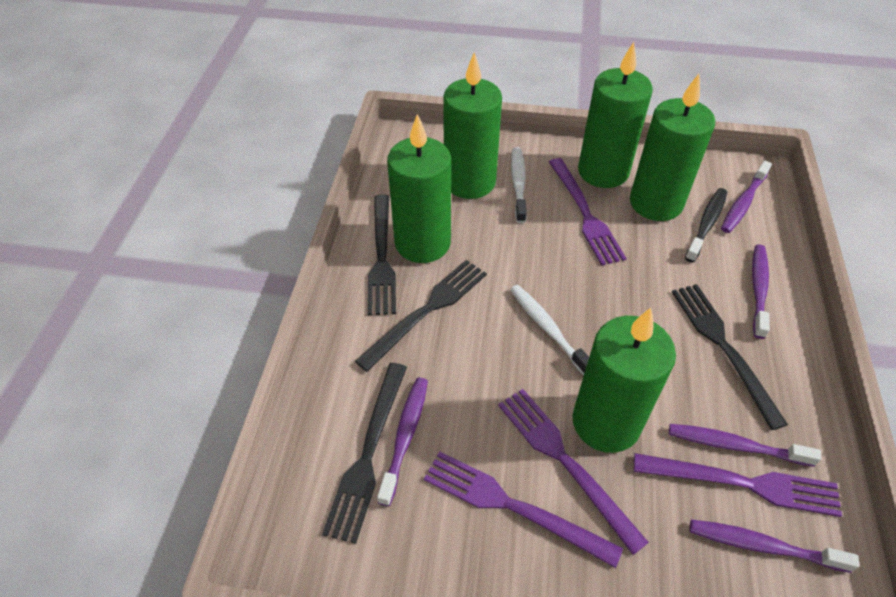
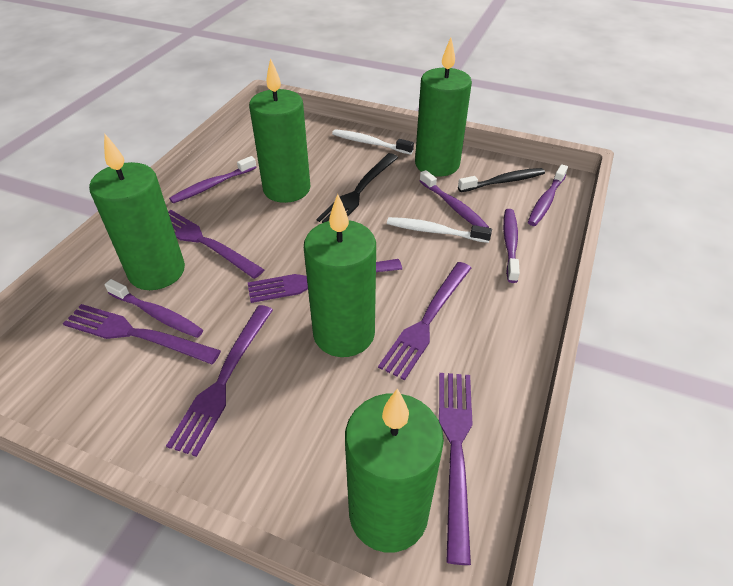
black fork: [322,363,407,544] [355,260,487,372] [368,194,396,315] [672,284,788,430] = 4 -> [317,153,398,223] = 1
purple fork: [424,451,623,568] [498,389,649,555] [549,158,626,265] [634,453,842,517] = 4 -> [63,304,221,364] [166,305,273,457] [168,210,265,279] [248,259,402,303] [378,262,471,380] [439,373,472,565] = 6

